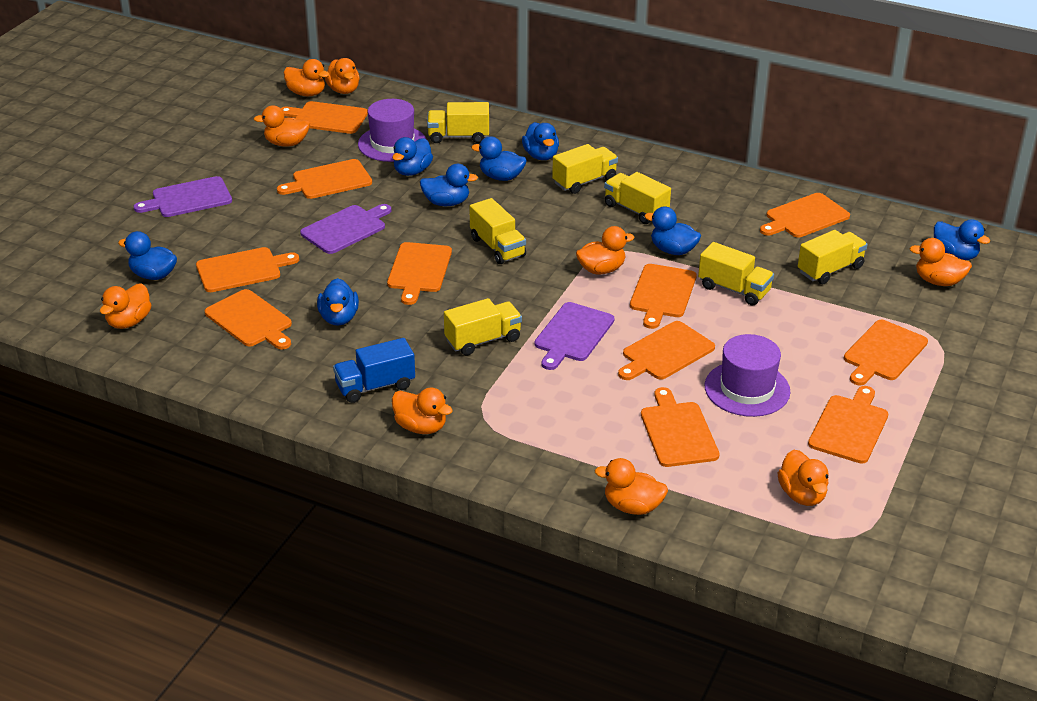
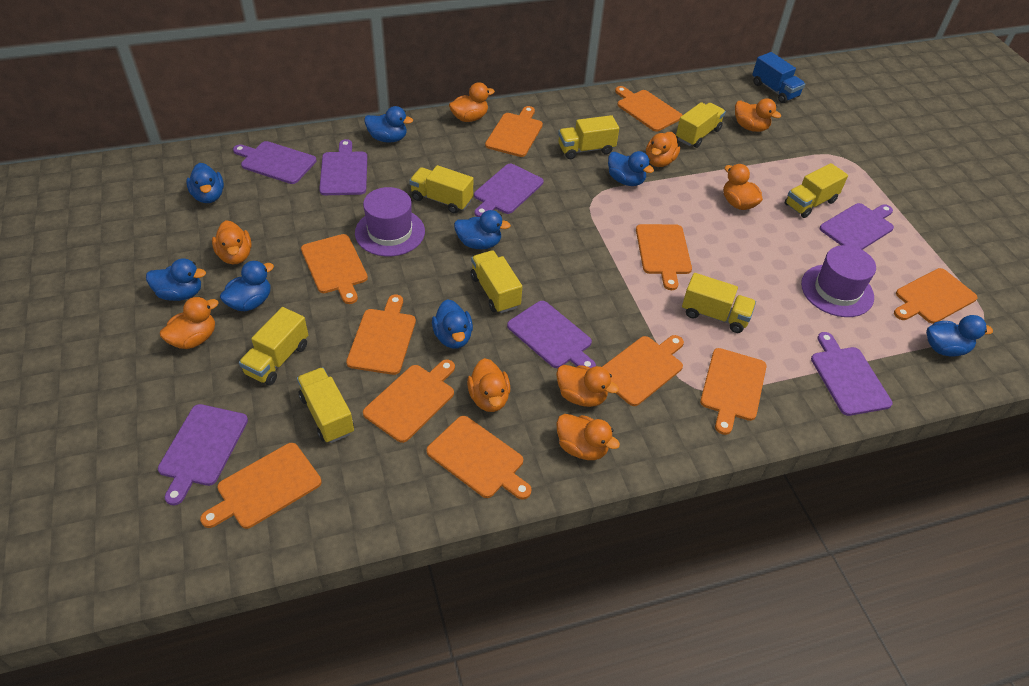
purple cutting board: [134,176,232,217] [300,204,392,254] [534,302,614,370] = 3 -> [158,404,248,505] [233,141,316,184] [319,139,367,195] [474,164,543,217] [507,301,596,368] [811,332,893,416] [820,203,894,250] = 7
yellow truck: [427,102,489,143] [444,298,522,356] [469,198,526,264] [552,144,618,194] [604,172,671,224] [698,242,774,306] [798,230,868,284] = 7 -> [239,307,308,385] [297,367,354,443] [409,165,473,214] [471,250,522,313] [558,115,619,159] [676,102,726,148] [682,273,756,333] [785,163,848,218] = 8

